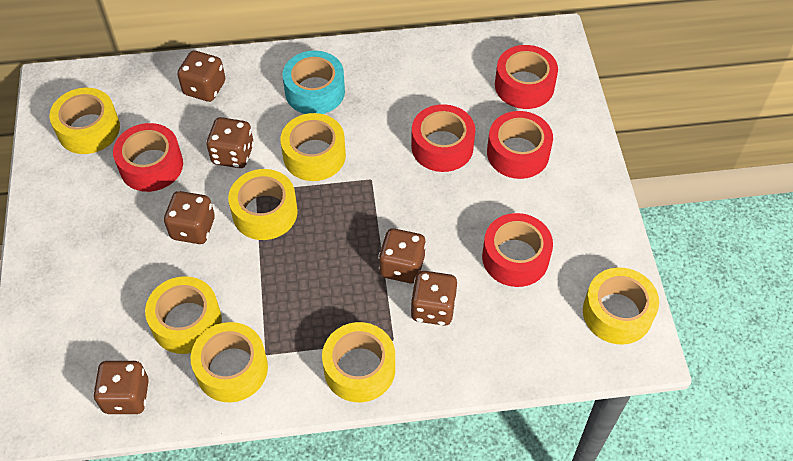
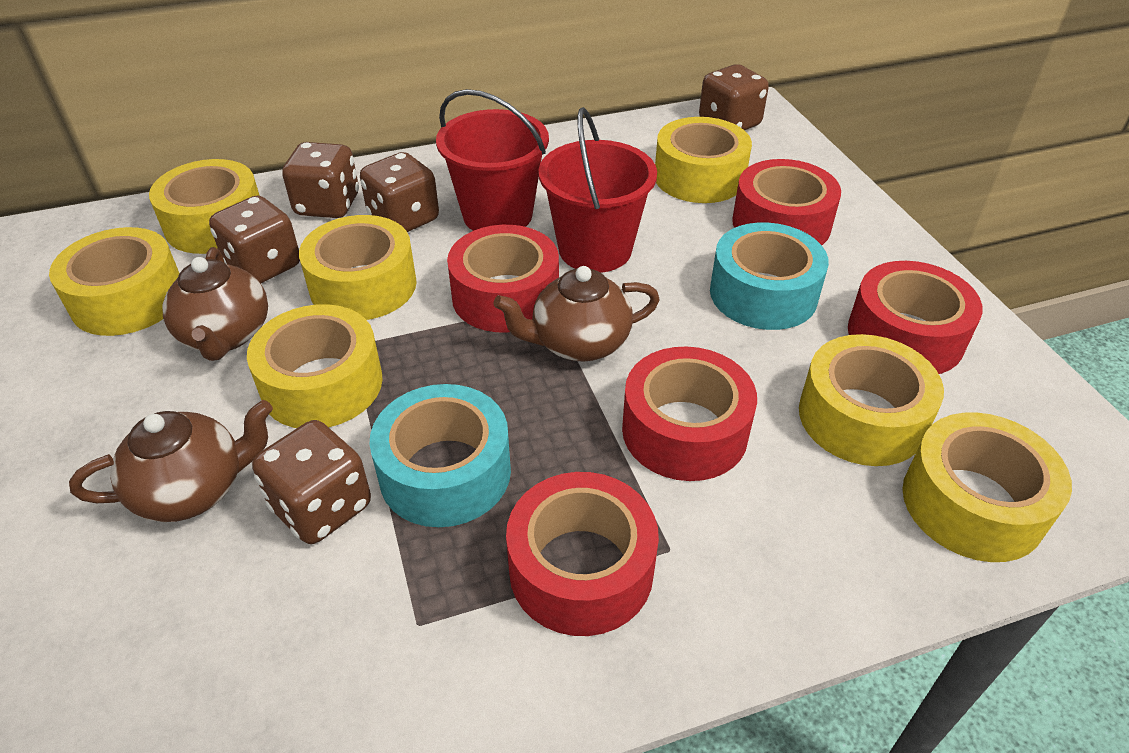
brown dice: [93,361,149,414] [164,191,215,244] [177,51,225,102] [206,117,254,168] [378,228,426,283] [410,271,457,326] = 6 -> [209,196,300,283] [252,420,371,544] [282,142,359,218] [360,152,439,232] [699,64,769,130] = 5
brown teapot: none = 0 -> [69,400,273,522] [162,247,268,361] [493,266,660,361] = 3
red bucket: none = 0 -> [436,89,549,231] [538,107,657,273] = 2
turquoise tape: [283,51,345,114] = 1 -> [369,384,511,527] [710,223,829,330] = 2

